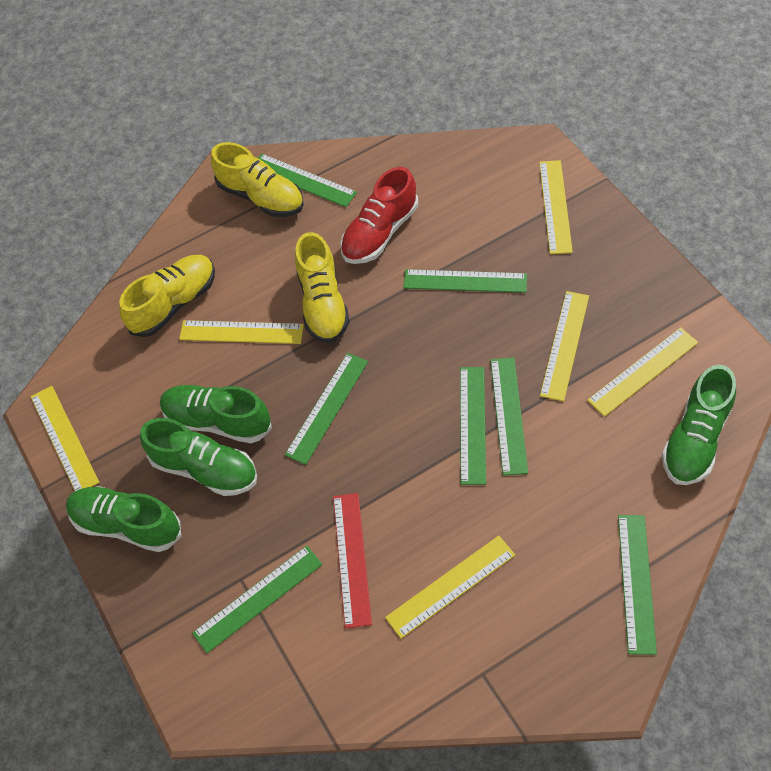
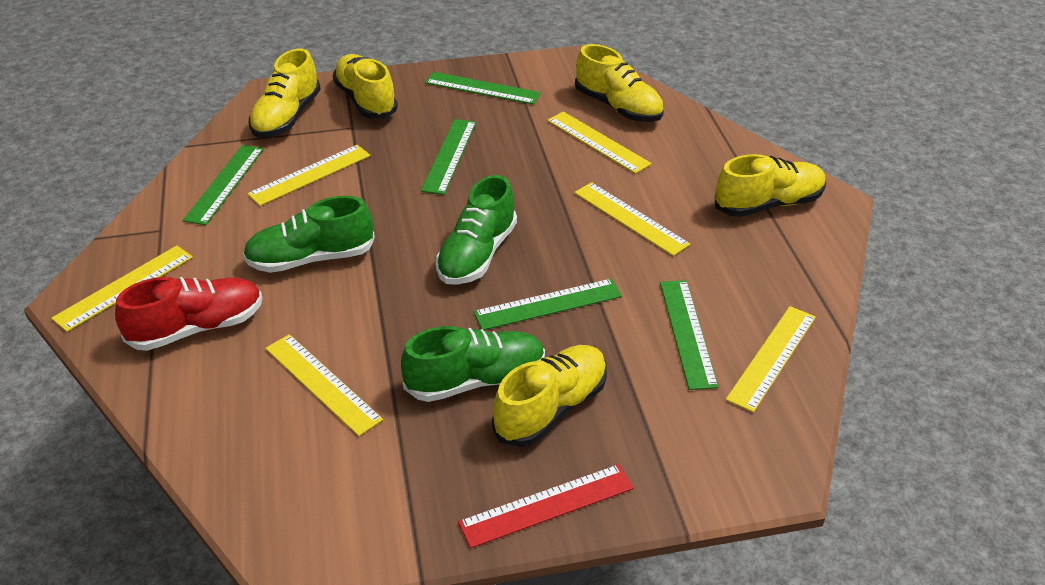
green ruler: [192,546,322,653] [258,154,357,207] [285,353,368,465] [403,269,527,293] [460,367,486,485] [490,358,528,476] [618,515,657,655] = 7 -> [183,145,264,225] [421,119,476,195] [425,72,541,105] [474,279,622,330] [660,280,718,390] = 5
green shoe: [66,486,181,552] [140,418,257,496] [160,385,272,443] [662,365,736,485] = 4 -> [243,196,375,273] [401,326,545,402] [436,175,517,285] = 3
yellow shoe: [119,255,215,337] [211,142,304,217] [295,232,350,343] = 3 -> [249,49,321,138] [333,54,398,119] [492,345,607,447] [575,44,664,122] [715,154,826,217] = 5

